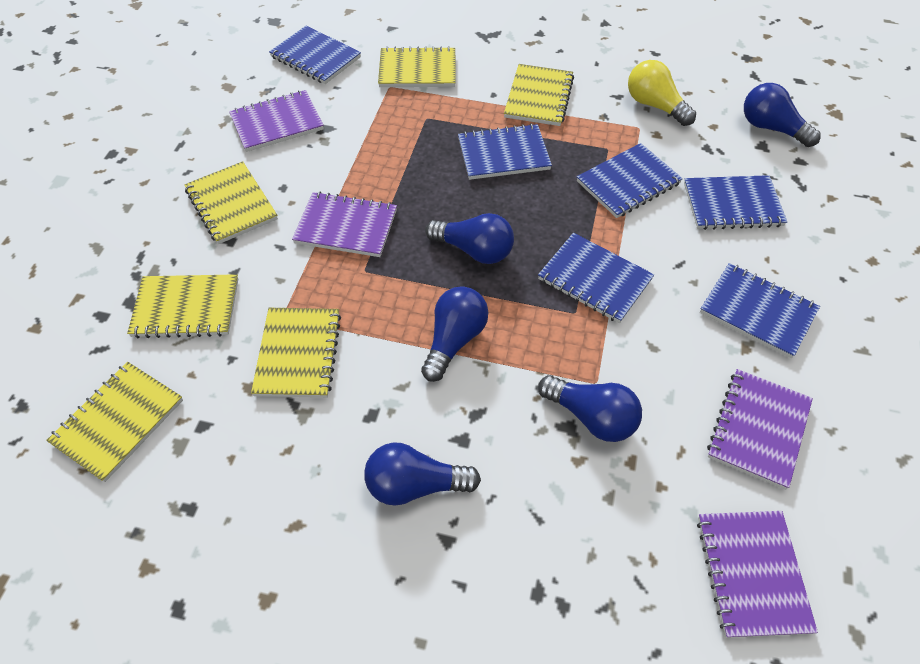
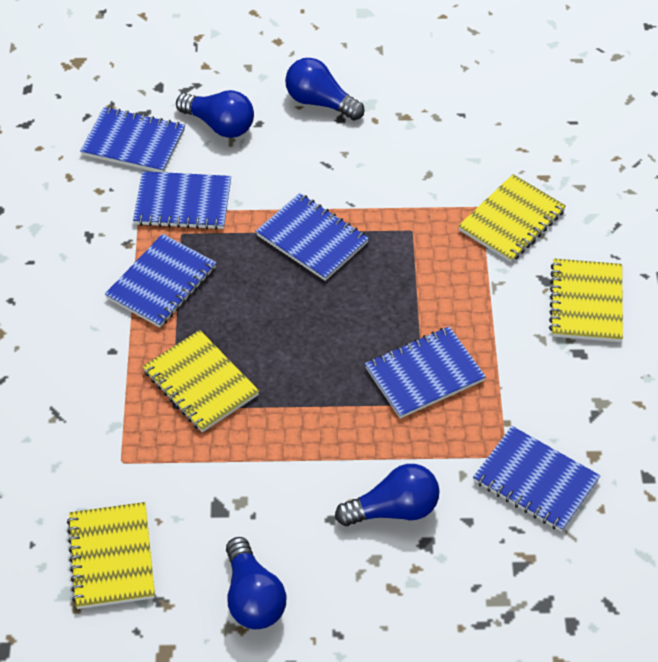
blue light bulb: [364,443,481,506] [421,286,488,382] [425,213,514,264] [538,375,642,442] [744,83,821,147] = 5 -> [176,90,254,138] [226,537,286,629] [285,58,365,121] [335,464,440,526] = 4
purple notebook: [229,90,324,152] [292,192,397,257] [697,511,818,638] [707,369,813,490] = 4 -> none = 0
yellow light bulb: [628,60,696,126] = 1 -> none = 0
yellow notebook: [46,362,183,482] [127,274,238,338] [184,161,278,244] [251,308,341,398] [378,46,456,87] [504,64,574,126] = 6 -> [67,502,155,609] [143,330,259,432] [458,174,566,262] [549,259,623,342] = 4

